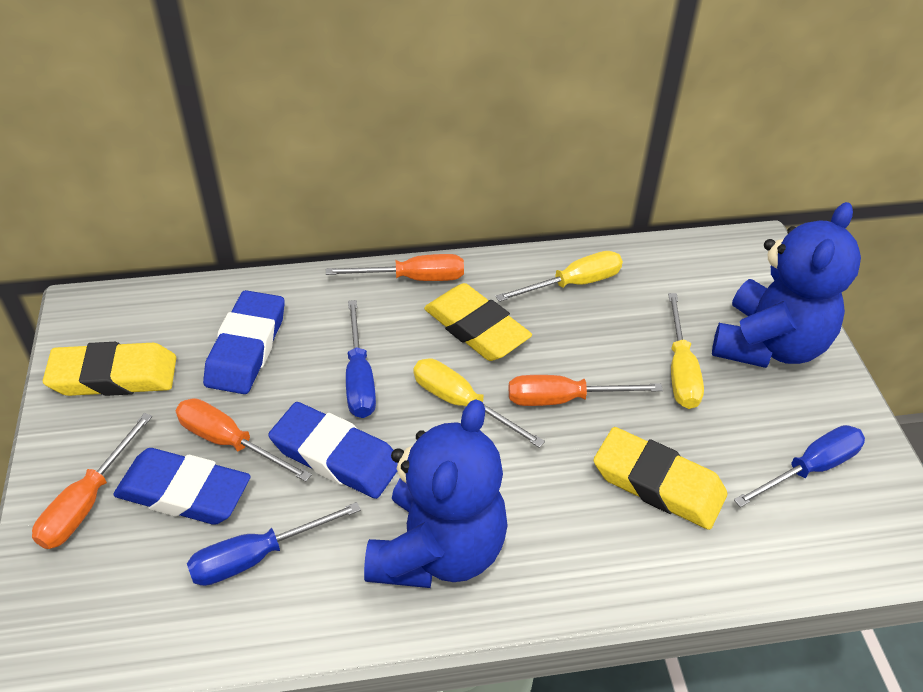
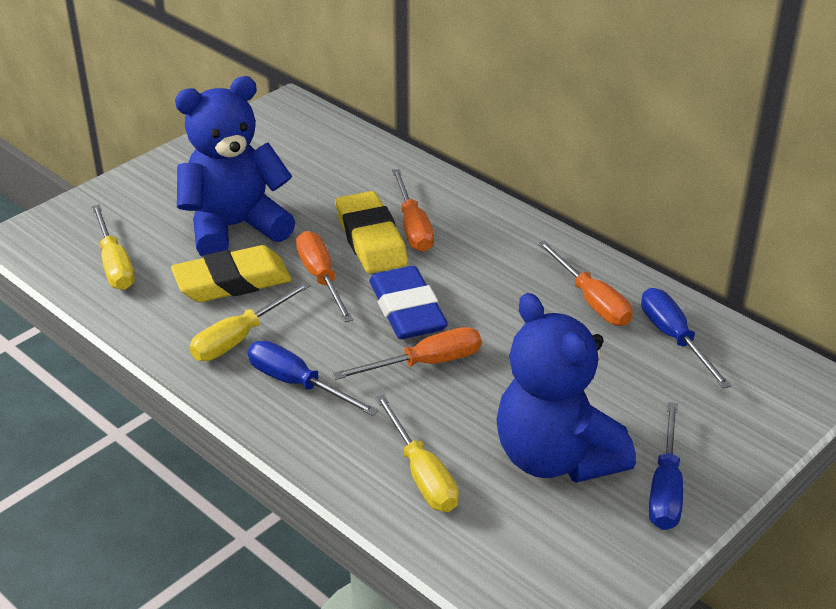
blue eraser: [113,448,251,525] [203,290,285,394] [268,402,398,499] = 3 -> [369,266,448,339] = 1
yellow eraser: [43,342,176,396] [424,283,532,361] [594,427,727,530] = 3 -> [171,245,292,302] [336,191,408,273] = 2

